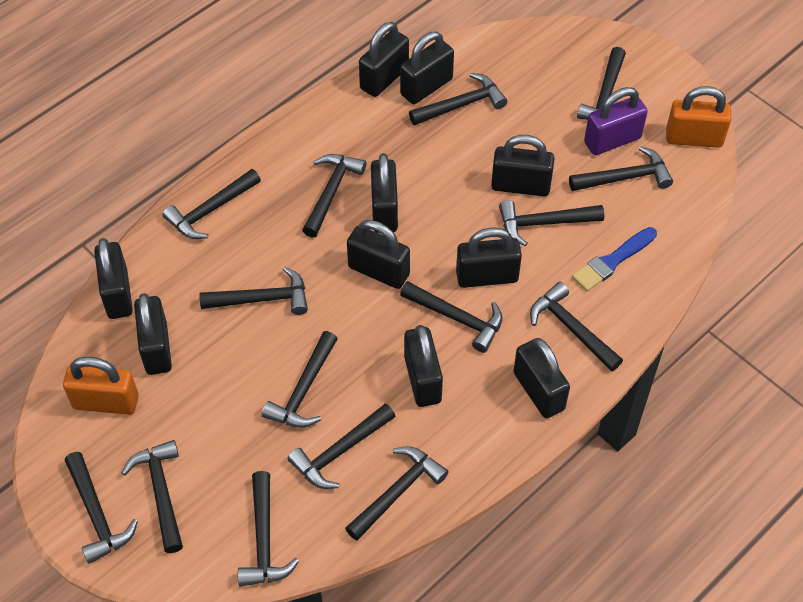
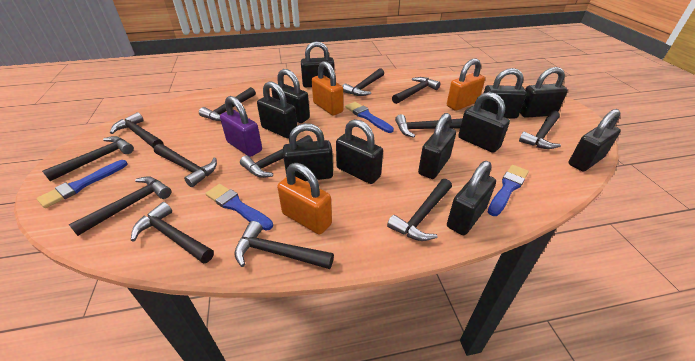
black hammer: [65,452,138,564] [122,440,183,553] [162,169,261,239] [199,267,308,315] [238,471,299,587] [262,331,338,428] [287,403,396,489] [302,154,366,238] [345,446,449,541] [400,281,502,353] [409,73,507,125] [499,200,604,246] [530,282,623,372] [569,146,673,191] [577,47,626,120] = 15 -> [42,136,134,181] [68,176,171,236] [110,112,163,148] [131,202,214,264] [154,144,217,187] [199,87,256,121] [234,221,334,269] [240,135,313,178] [342,68,384,96] [387,179,452,241] [392,77,440,104] [395,114,463,138] [519,111,561,149] = 13
black padlock: [94,238,133,319] [134,293,172,375] [347,220,410,289] [359,22,409,97] [371,153,398,233] [400,32,454,104] [404,325,443,407] [456,228,522,288] [491,135,554,197] [513,338,570,418] = 10 -> [257,81,297,139] [271,69,310,123] [283,123,333,181] [301,41,335,87] [336,119,383,184] [418,113,456,179] [447,161,496,235] [458,92,510,153] [480,68,527,119] [520,67,568,118] [569,109,621,172] = 11
blue brush: [572,227,657,291] = 1 -> [36,160,128,208] [205,184,273,231] [345,102,394,133] [488,165,529,216] = 4
orange padlock: [63,357,139,415] [666,86,731,148] = 2 -> [277,163,332,234] [312,61,343,115] [447,59,485,111] = 3

